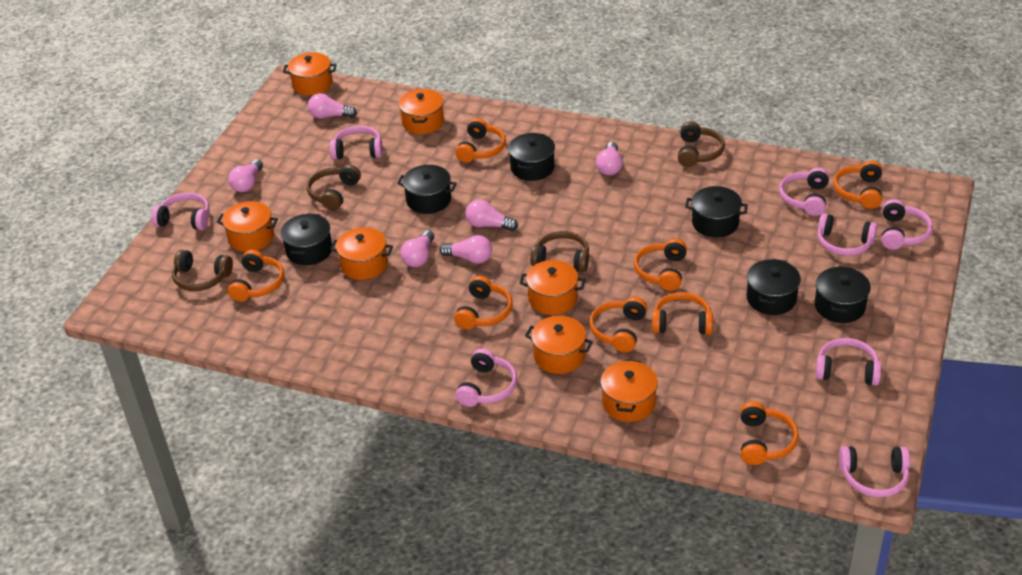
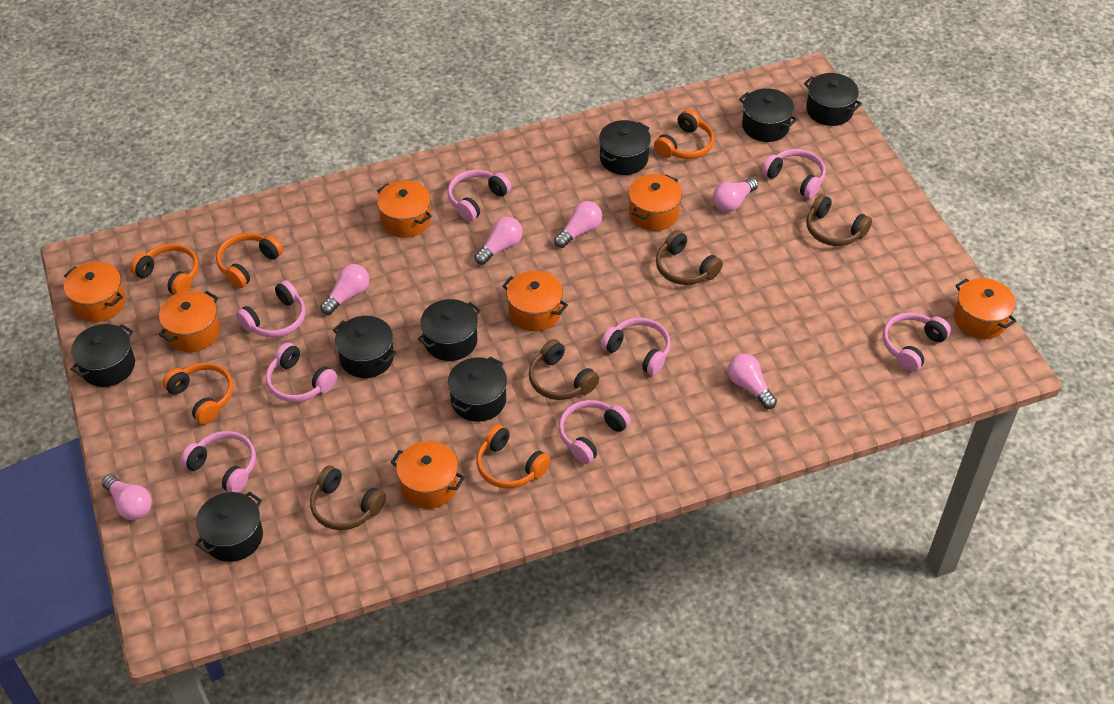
black pot: [280,213,332,265] [397,165,457,214] [508,133,555,181] [685,186,748,238] [746,259,801,315] [815,266,871,323] = 6 -> [70,324,135,387] [195,492,263,562] [333,316,396,378] [418,299,481,361] [448,357,507,422] [599,120,651,175] [739,88,798,142] [804,73,862,126] = 8
orange headphones: [228,250,284,302] [454,276,513,330] [455,118,506,163] [589,297,647,352] [634,239,687,291] [652,292,713,335] [740,402,799,465] [833,161,882,209] = 8 -> [130,243,198,295] [162,363,233,424] [216,233,283,288] [476,424,551,488] [654,109,714,159] = 5

